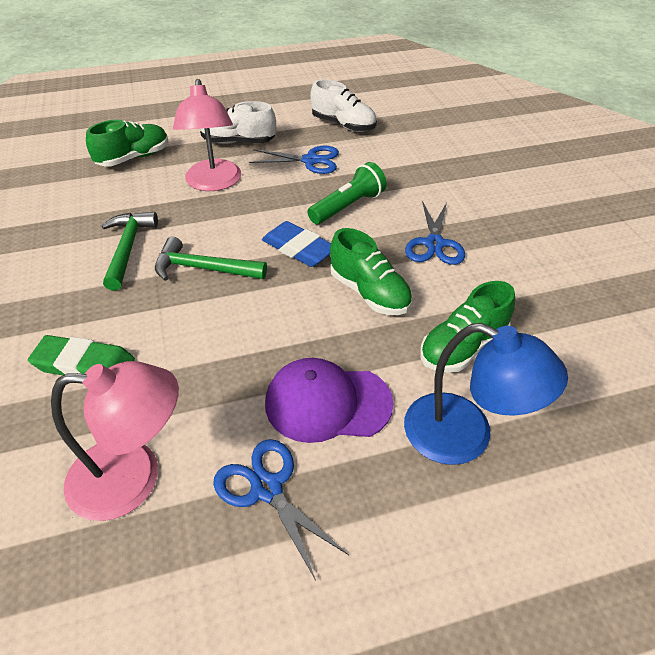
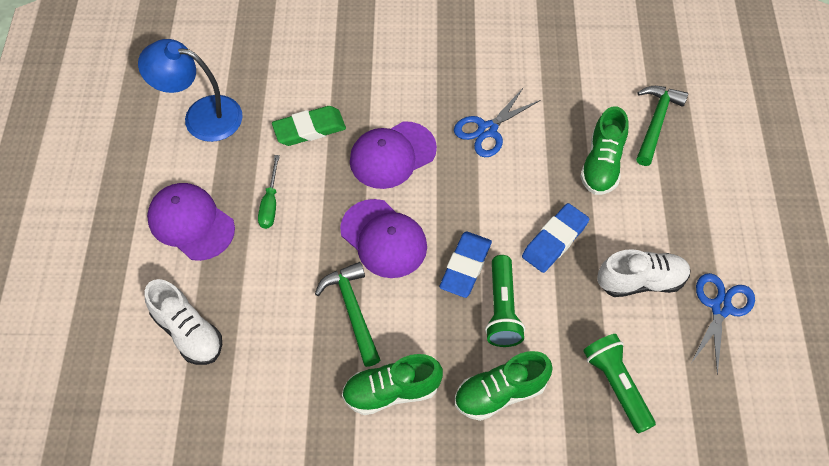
blue eraser: [262,221,331,267] = 1 -> [439,232,492,298] [522,203,589,273] = 2
blue scissors: [213,439,349,581] [249,146,339,174] [405,201,465,265] = 3 -> [454,87,541,157] [691,273,755,375] = 2
green flashlight: [307,162,387,224] = 1 -> [485,255,525,347] [583,334,656,434] = 2
green screwdriver: none = 0 -> [258,155,280,229] = 1
pink lamp: [51,361,179,521] [173,79,241,191] = 2 -> none = 0
purple cap: [265,358,394,443] = 1 -> [147,183,235,261] [340,199,427,278] [350,121,437,189] = 3

